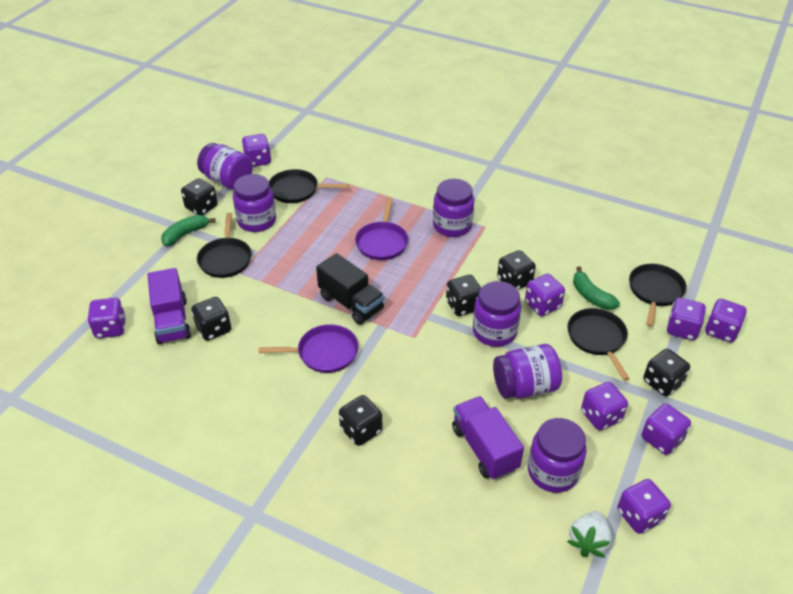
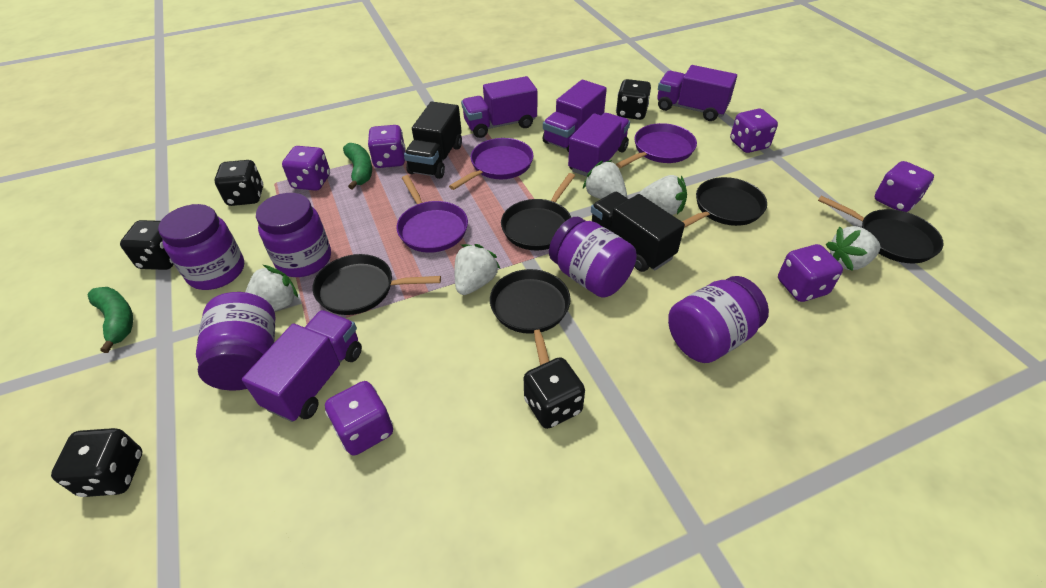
black dice: [181,178,218,215] [191,297,231,341] [339,395,382,446] [446,275,481,316] [497,250,536,290] [643,349,690,396] = 6 -> [51,428,142,497] [120,220,174,270] [214,160,263,206] [524,357,585,429] [616,79,651,120] = 5
black pan: [197,213,252,278] [269,169,349,203] [567,308,630,381] [629,264,687,327] = 4 -> [313,254,441,315] [490,269,571,365] [501,173,575,250] [682,177,767,228] [818,196,944,263] = 5
black truck: [316,253,384,325] = 1 -> [404,102,462,179] [591,192,685,272] = 2
purple dice: [88,298,126,338] [242,134,271,167] [525,274,565,316] [581,382,628,430] [617,479,671,534] [642,403,691,455] [667,297,706,340] [705,299,747,343] = 8 -> [282,146,330,191] [325,381,393,456] [368,125,406,168] [730,109,778,153] [778,244,843,302] [875,161,934,212] = 6
purple jar: [197,143,253,190] [233,174,276,232] [433,179,474,237] [473,281,521,347] [493,344,562,399] [528,418,586,493] = 6 -> [158,204,244,290] [196,292,276,391] [256,193,331,277] [549,217,637,298] [668,276,769,363] = 5
purple pan: [259,324,359,373] [355,198,408,260] = 2 -> [396,175,468,253] [449,138,534,190] [616,123,697,168] = 3
purple truck: [147,268,191,344] [452,396,524,480] = 2 -> [242,310,362,422] [461,76,537,138] [542,80,607,152] [568,113,630,177] [657,65,737,121] = 5
white strawberry: [567,511,612,558] = 1 -> [246,265,298,311] [454,244,500,295] [583,160,627,199] [639,175,687,215] [826,226,880,271] = 5

